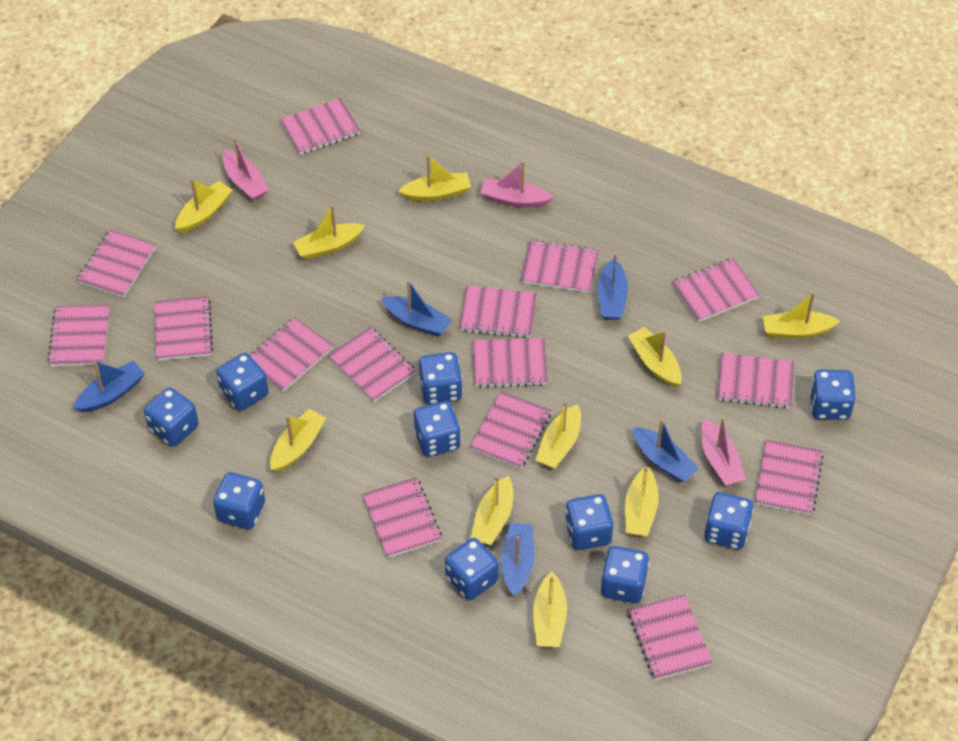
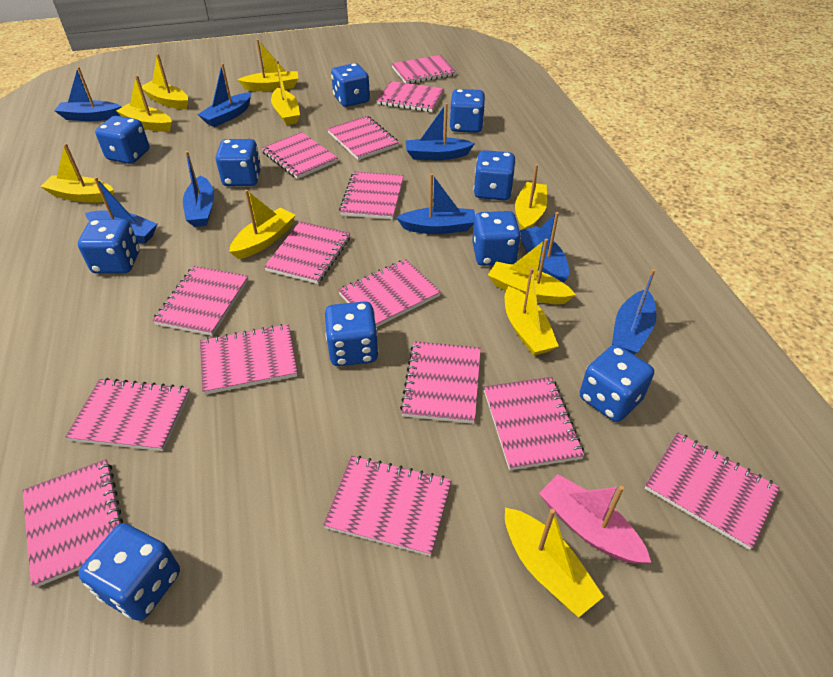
blue boat: [73,360,145,412] [382,280,452,337] [501,523,535,596] [598,253,628,320] [632,419,699,482] = 5 -> [54,67,122,121] [85,177,157,244] [183,151,214,227] [197,63,252,127] [396,173,475,234] [406,103,475,160] [519,212,569,283] [612,269,656,354] = 8
pink boat: [223,138,269,201] [481,161,554,208] [701,417,746,486] = 3 -> [539,474,651,564] = 1

